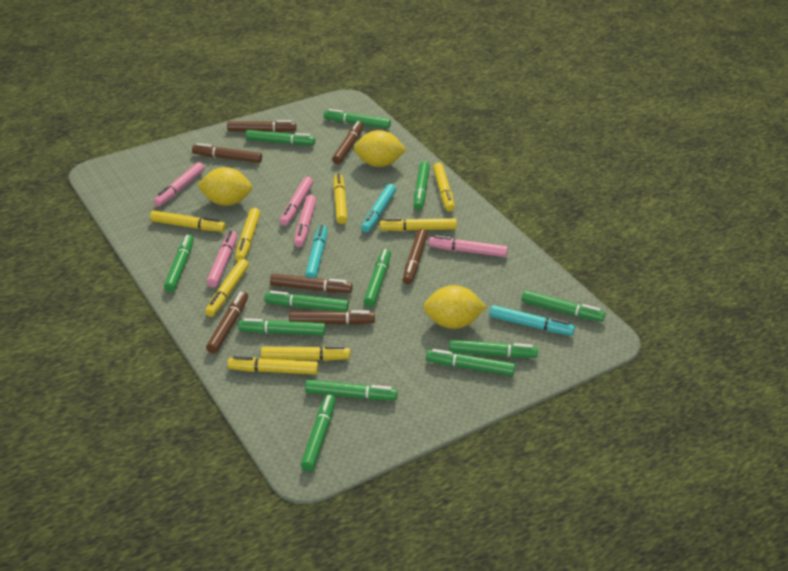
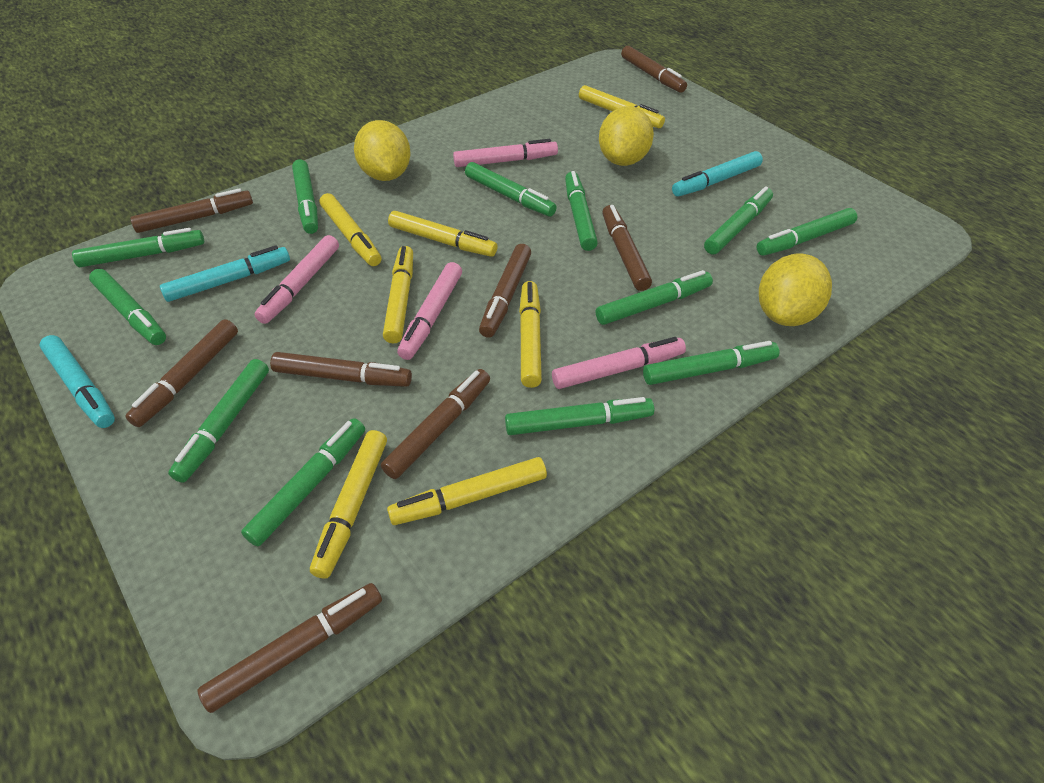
brown marker: [192,143,262,163] [206,291,248,353] [227,120,296,132] [270,274,353,293] [289,310,375,325] [332,121,364,164] [403,229,428,284] = 7 -> [125,319,238,427] [130,188,253,233] [197,583,382,713] [270,352,412,387] [381,369,490,479] [479,244,531,338] [602,205,652,291] [621,46,687,93] = 8
pink marker: [154,162,204,207] [207,231,237,287] [280,177,313,226] [294,195,317,247] [429,235,508,257] = 5 -> [254,235,339,324] [397,262,462,360] [453,139,558,167] [552,337,686,389] = 4
yellow marker: [150,211,226,232] [205,259,249,317] [228,356,318,375] [235,208,260,261] [261,346,350,361] [333,173,347,224] [380,218,457,231] [433,163,455,211] = 8 -> [310,430,387,579] [320,193,381,266] [383,246,413,344] [387,457,547,525] [388,211,497,257] [519,281,542,388] [579,85,665,128] = 7

